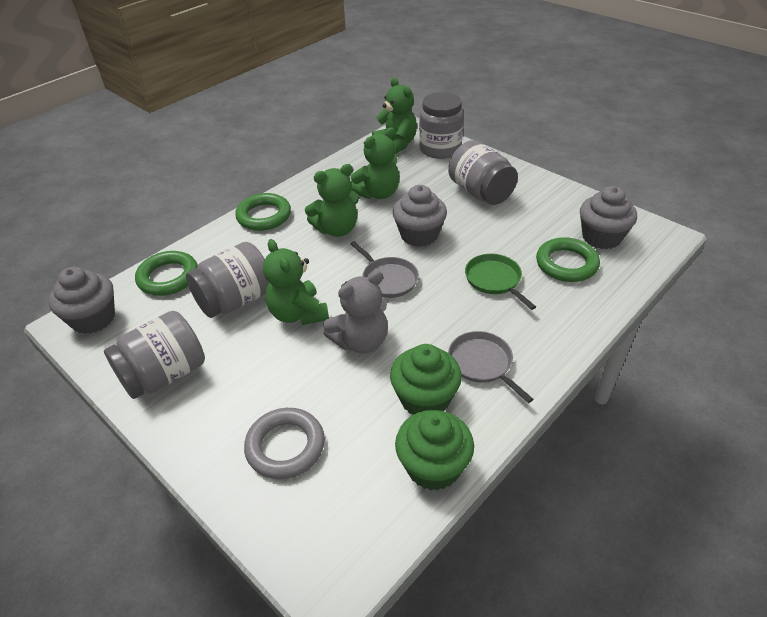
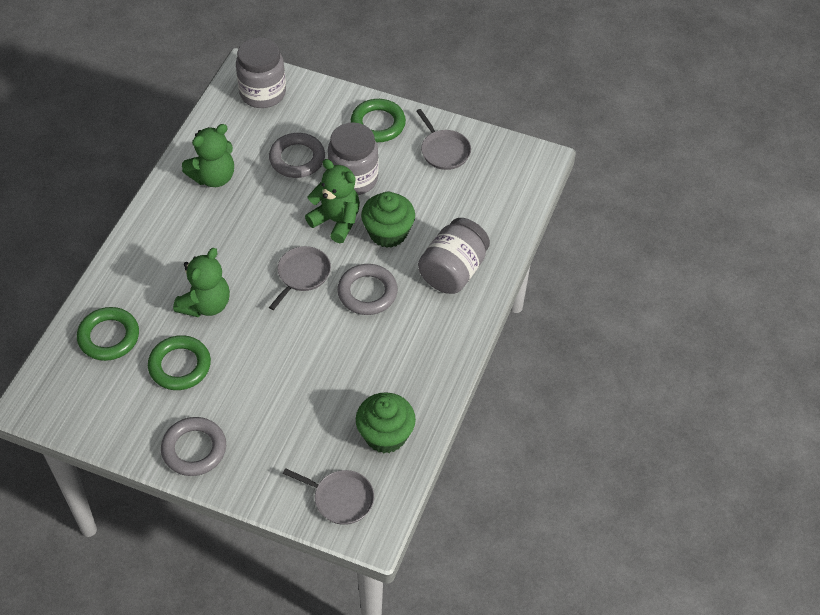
green pan: [465,254,536,310] = 1 -> none = 0
green teddy bear: [263,239,329,325] [305,164,359,237] [351,127,400,199] [372,77,417,154] = 4 -> [173,248,230,317] [182,124,234,187] [305,159,360,243] = 3
grey cupcake: [48,267,115,334] [393,185,447,247] [580,186,637,249] = 3 -> none = 0
grey jar: [104,311,205,399] [186,242,269,318] [419,92,464,159] [448,140,518,205] = 4 -> [236,37,286,108] [328,122,379,195] [418,218,490,294] = 3
grey pan: [350,241,419,298] [448,331,533,403] = 2 -> [269,246,331,310] [283,468,374,525] [416,109,471,170] = 3
grey ring: [244,408,325,479] = 1 -> [161,417,226,476] [269,133,325,178] [337,264,398,315] = 3
grey teddy bear: [323,271,388,353] = 1 -> none = 0

